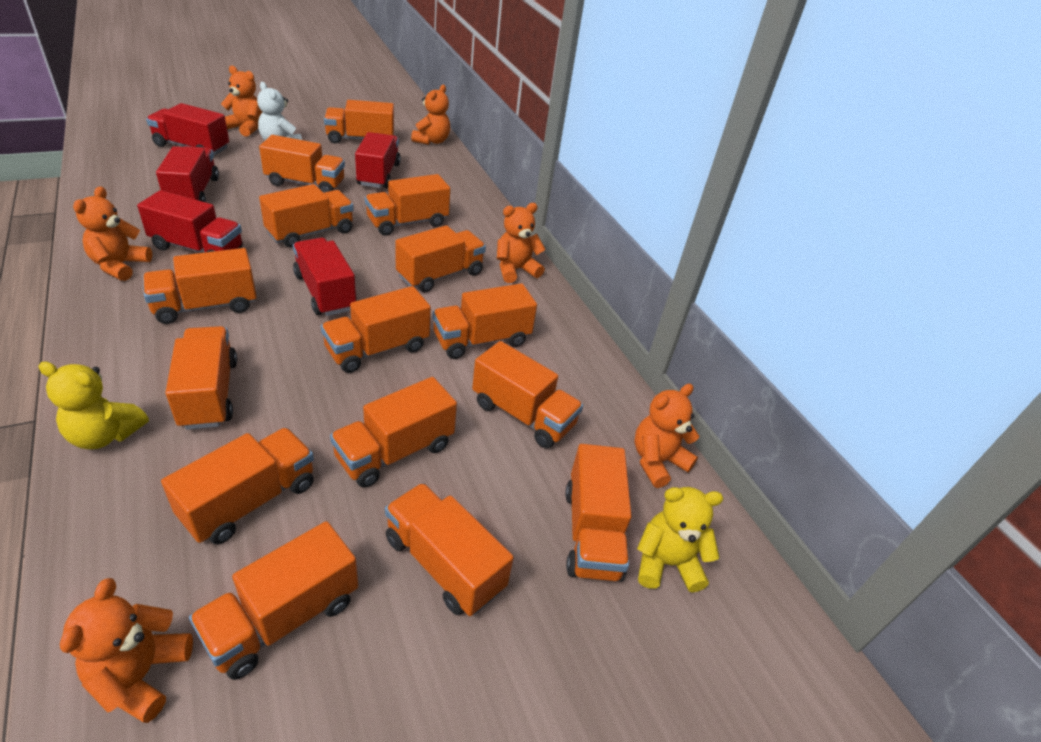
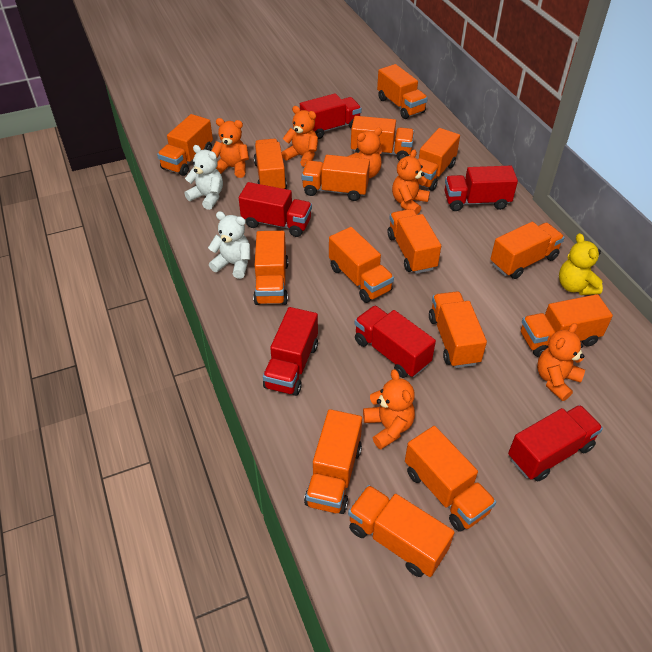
red truck: [137,190,243,253] [146,103,229,155] [156,146,219,202] [293,238,356,316] [355,132,401,188] = 5 -> [239,182,312,237] [263,307,318,396] [300,93,362,139] [355,305,436,378] [445,166,518,211] [508,405,603,481] = 6
white teddy bear: [257,82,302,140] = 1 -> [184,145,223,210] [208,211,250,279] = 2
yellow teddy bear: [38,361,149,449] [637,487,723,593] = 2 -> [559,233,603,295] = 1

